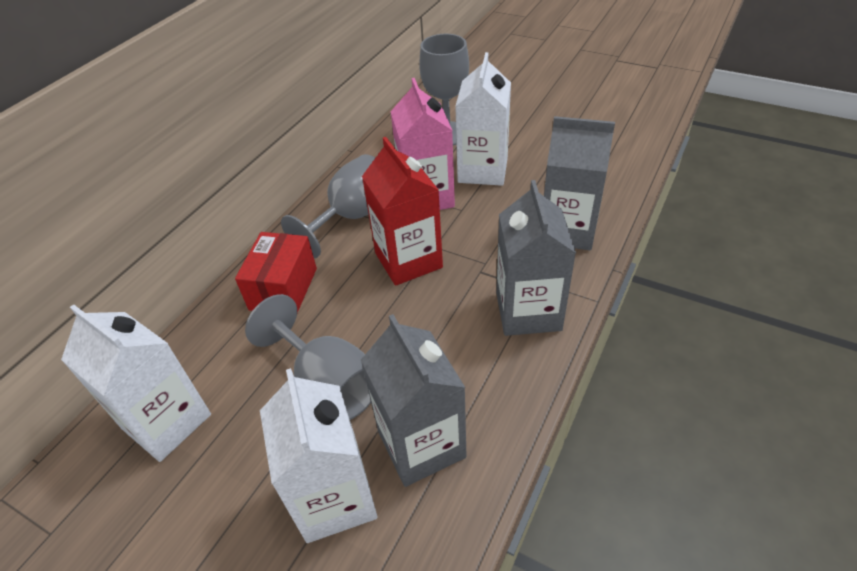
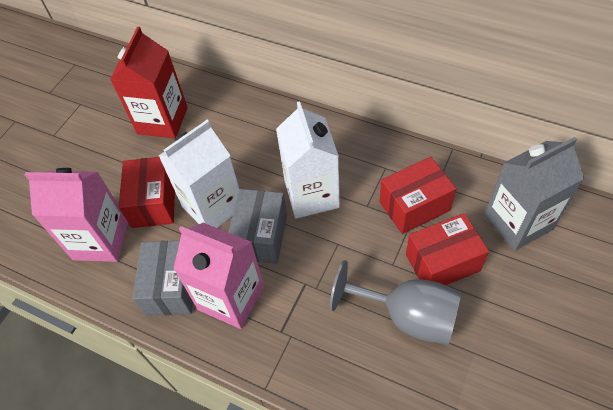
grey box: none = 0 -> [132,241,193,316] [228,189,287,264] = 2
grey carton: [361,314,467,487] [496,180,576,336] [544,116,615,250] = 3 -> [484,137,584,251] = 1
grey goblet: [245,294,371,420] [281,154,375,258] [419,34,469,145] = 3 -> [330,260,461,345] = 1
pink carton: [391,78,455,210] = 1 -> [25,168,128,262] [173,223,264,329] = 2
red box: [235,232,317,313] = 1 -> [119,157,175,228] [380,157,456,234] [406,213,489,285] = 3
white carton: [61,305,211,462] [260,368,378,543] [455,52,511,186] = 3 -> [159,120,239,228] [276,101,340,219] = 2

